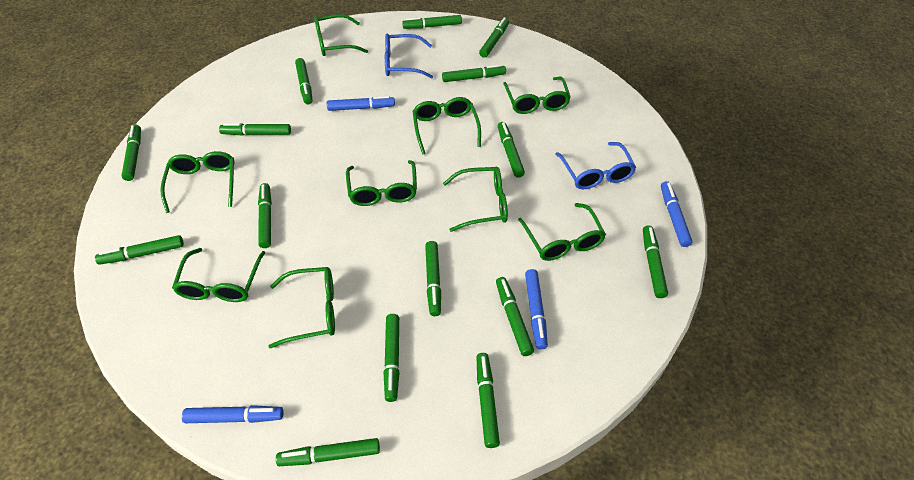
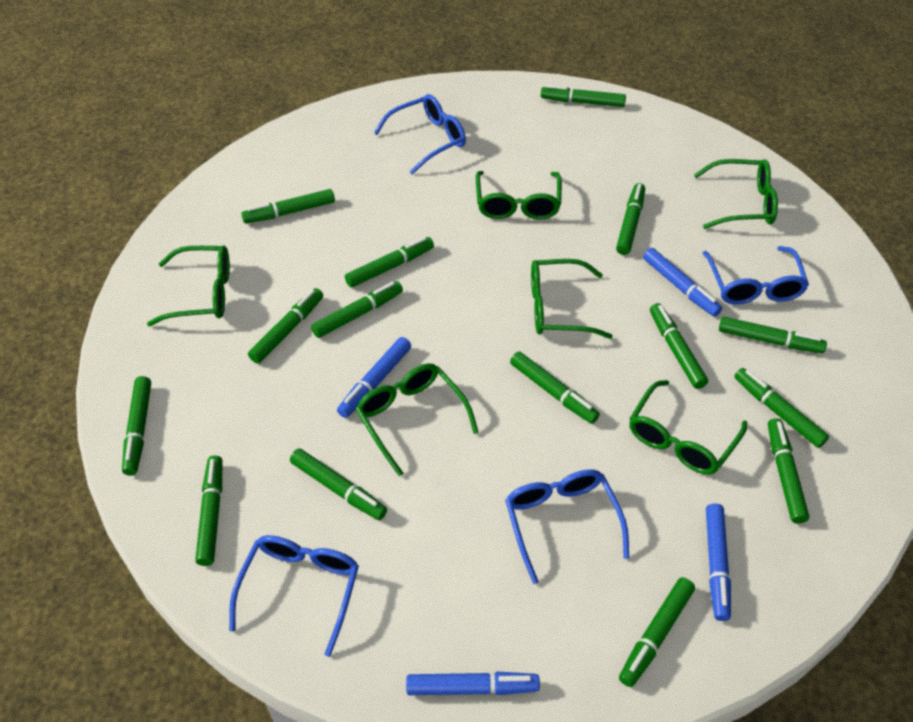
blue glasses: [385,34,433,79] [555,142,636,189] = 2 -> [229,535,359,657] [374,94,466,174] [505,469,629,584] [703,246,809,305] = 4
green glasses: [160,151,235,213] [172,248,265,302] [268,267,335,348] [314,14,368,56] [346,160,417,206] [413,97,481,155] [443,167,508,232] [503,77,571,114] [518,203,606,261] = 9 -> [147,245,230,326] [355,363,479,476] [476,171,562,220] [531,259,613,339] [629,380,747,474] [694,159,778,229] = 6

